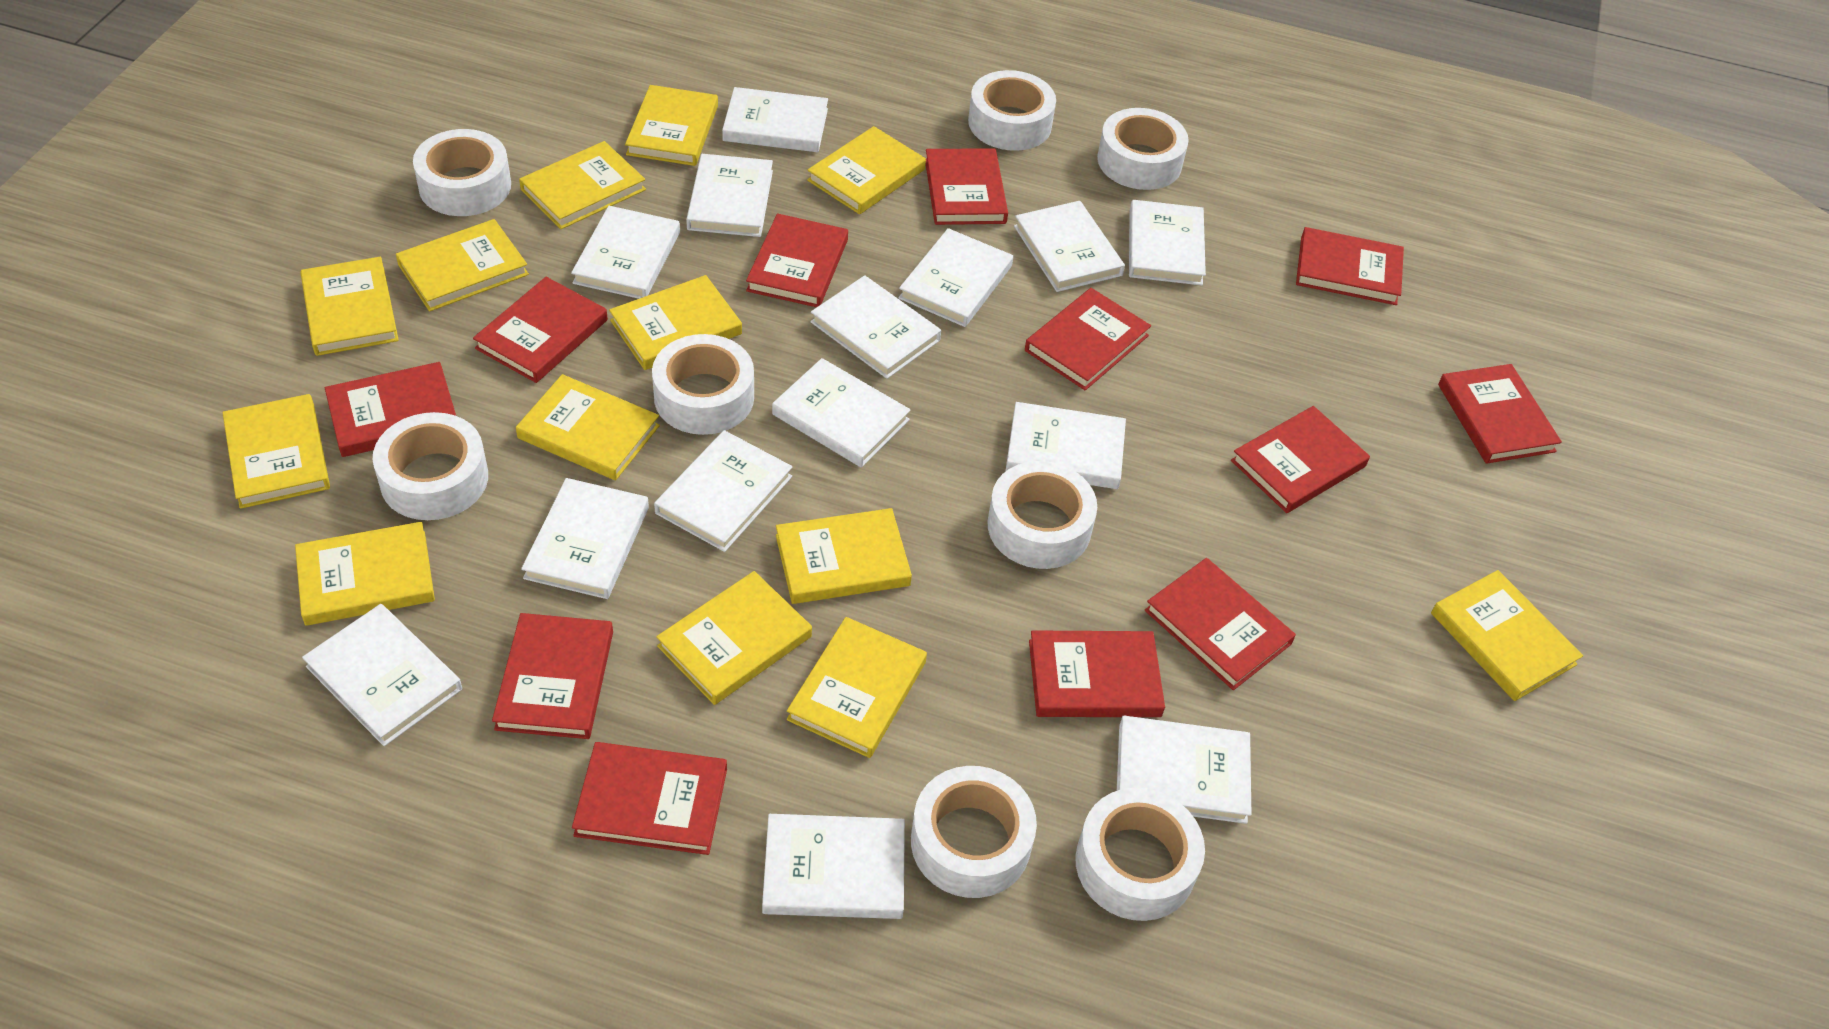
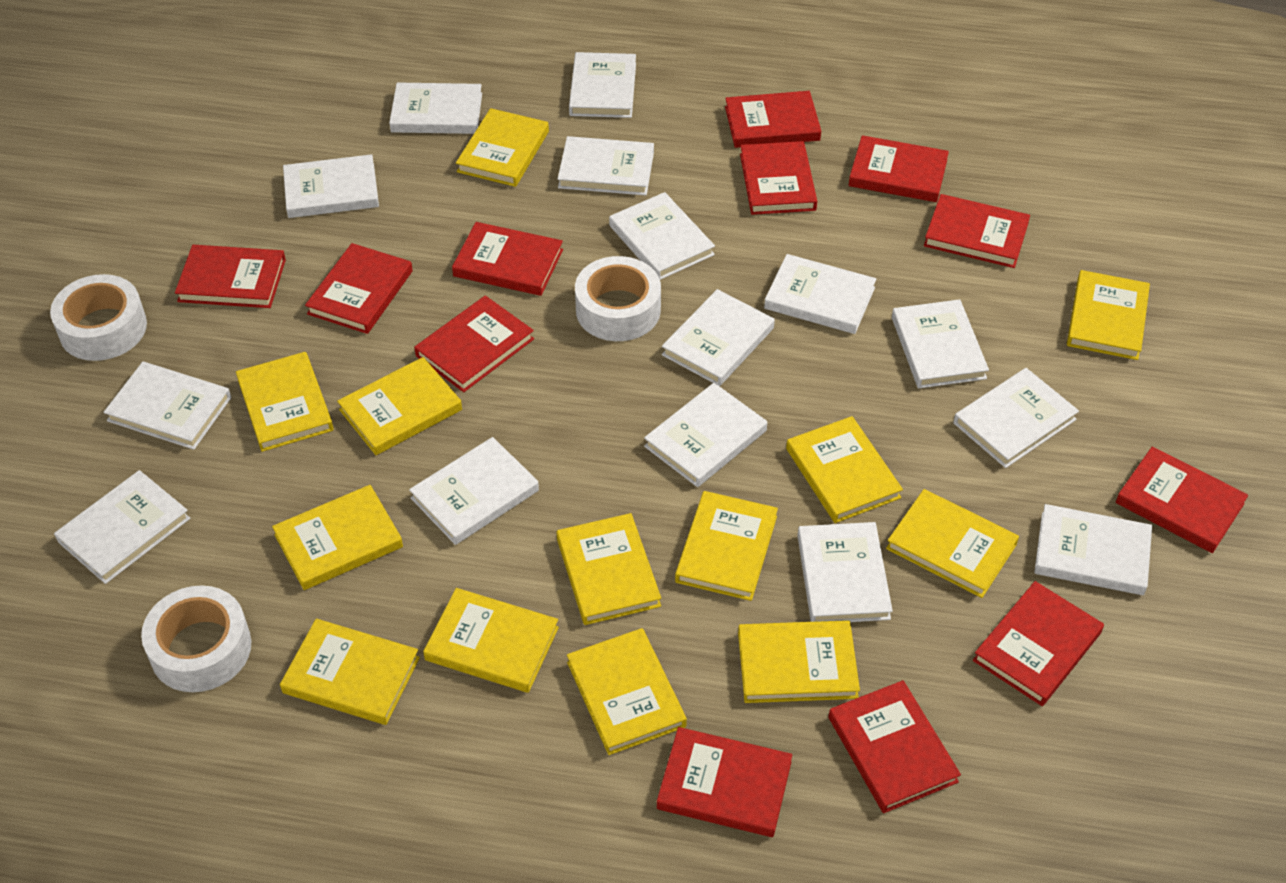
white book: [302,604,462,746] [521,478,649,599] [571,206,680,299] [654,430,792,552] [686,154,773,237] [722,87,828,152] [762,814,905,919] [772,358,910,468] [811,275,941,379] [898,228,1013,327] [1005,402,1126,489] [1014,201,1125,292] [1117,716,1251,824] [1129,200,1206,285] = 14 -> [54,470,190,584] [104,362,231,450] [283,154,379,218] [389,82,482,134] [409,437,539,545] [558,136,654,195] [569,52,636,118] [609,192,715,280] [644,383,767,487] [662,289,775,386] [764,254,876,334] [797,522,893,622] [892,299,989,388] [953,368,1079,468] [1034,504,1152,595] = 15
white tape: [373,412,488,520] [413,129,511,216] [652,334,754,435] [911,766,1037,898] [968,70,1056,151] [987,461,1097,569] [1075,788,1205,921] [1097,108,1189,190] = 8 -> [50,274,147,361] [141,585,251,692] [575,256,661,341] = 3

